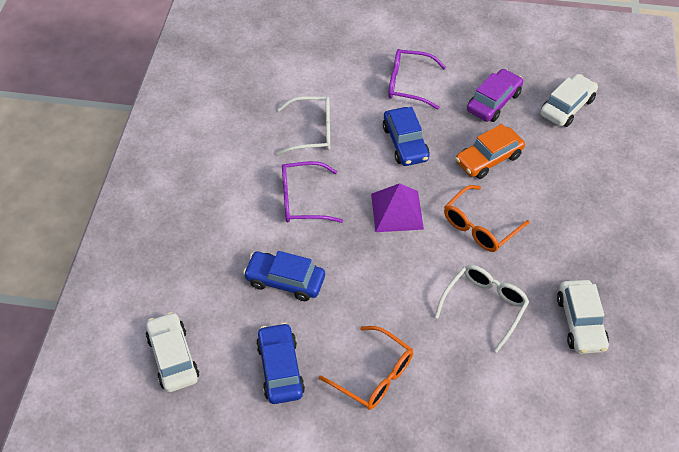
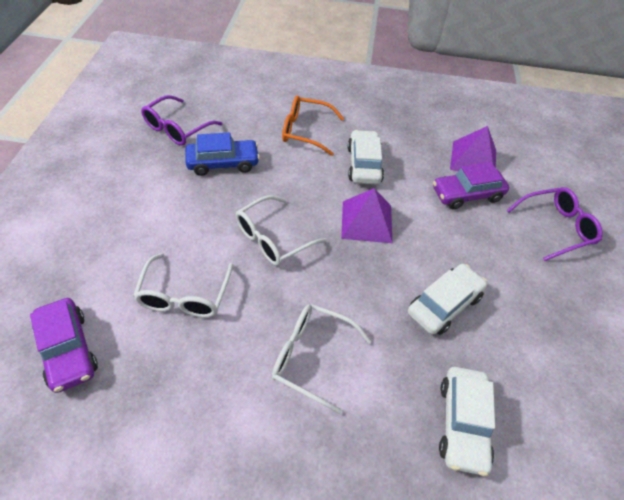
blue car: [243,251,325,301] [256,323,305,404] [383,107,430,166] = 3 -> [185,132,260,176] = 1
orange car: [455,124,525,179] = 1 -> none = 0
orange glasses: [319,326,413,410] [444,185,530,252] = 2 -> [282,95,344,156] = 1
purple car: [467,69,523,122] = 1 -> [30,298,98,393] [433,162,509,209] = 2
purple pyramid: [371,183,424,232] = 1 -> [341,188,393,243] [450,126,496,171] = 2
white glasses: [276,96,330,155] [435,265,529,352] = 2 -> [133,253,233,318] [236,195,327,266] [272,304,372,415] = 3

